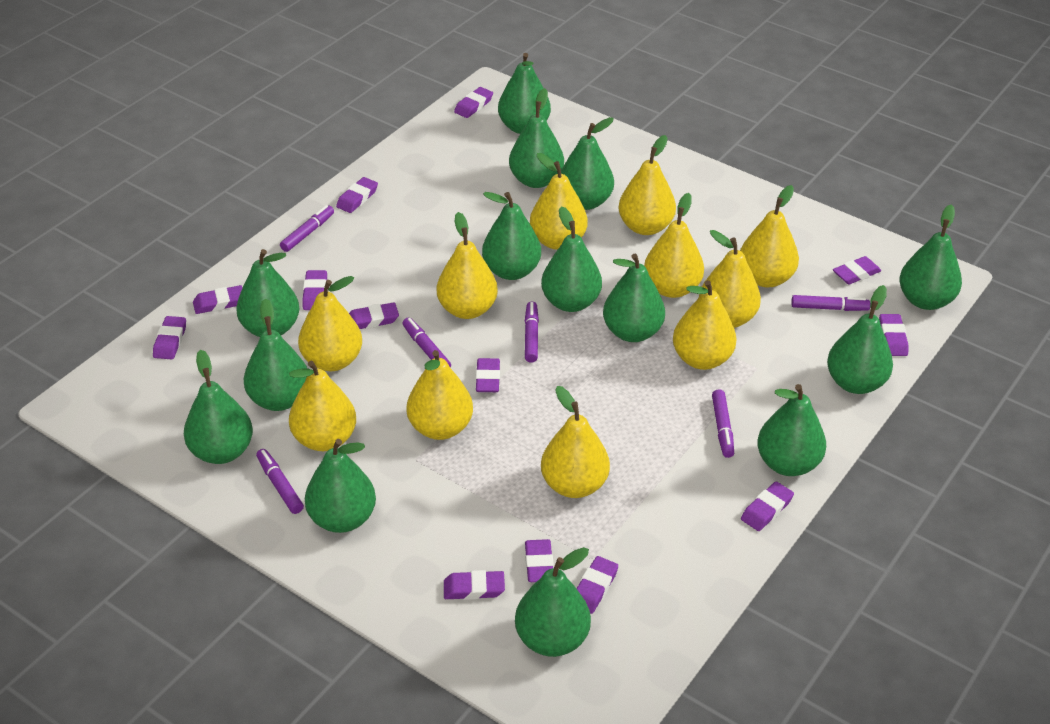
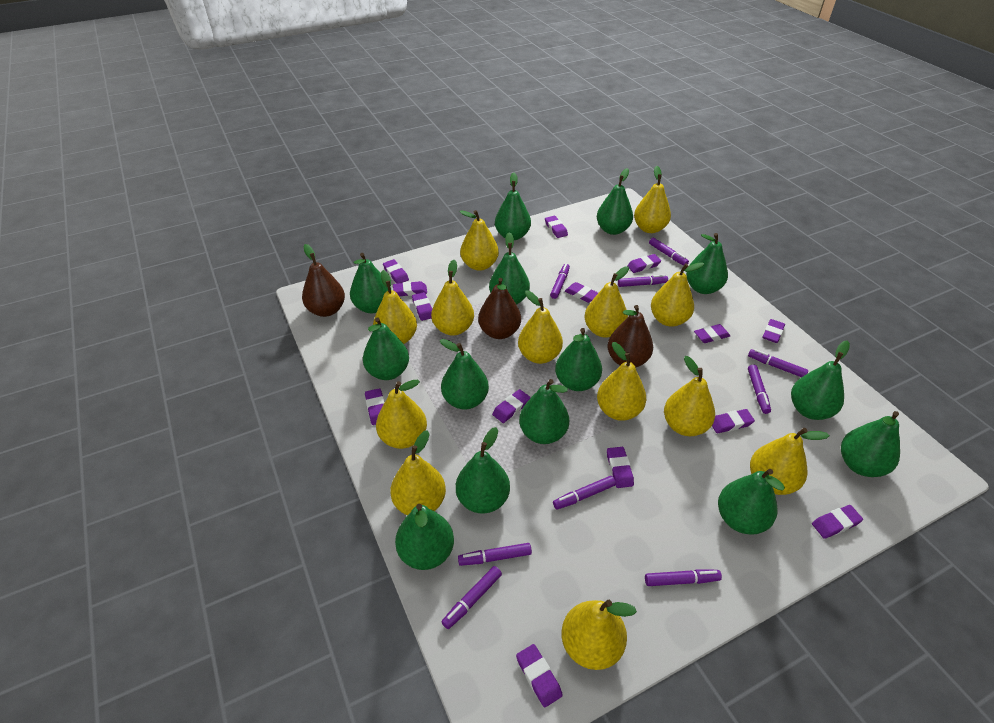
brown pear: none = 0 -> [302,244,345,317] [478,278,521,339] [607,305,653,367] = 3
purple eraser: [153,316,186,359] [193,285,242,314] [302,270,327,310] [336,177,378,213] [349,302,399,329] [444,570,505,600] [454,87,493,118] [476,358,500,392] [525,539,554,582] [576,556,618,614] [741,482,794,531] [833,256,881,284] [879,314,909,356] = 13 -> [365,388,385,425] [383,259,409,284] [393,281,427,296] [412,292,432,321] [492,389,530,423] [516,644,563,708] [545,216,568,238] [565,282,598,303] [607,447,634,488] [627,254,661,273] [694,324,730,343] [712,409,755,433] [762,319,785,343] [812,505,863,539] = 14
purple marker: [256,449,304,514] [280,205,334,252] [402,317,451,368] [525,302,539,363] [712,389,734,458] [791,295,870,311] = 6 -> [442,566,502,629] [458,543,532,566] [550,264,570,299] [553,476,616,509] [618,275,668,287] [645,569,722,586] [649,238,689,266] [748,349,808,377] [748,365,771,414] = 9
yellow pear: [289,361,356,451] [298,276,362,371] [407,350,473,440] [437,212,498,319] [530,153,588,250] [541,386,610,498] [618,135,676,235] [644,193,704,298] [673,280,737,370] [699,230,761,328] [740,185,799,288] = 11 -> [373,270,417,344] [376,380,427,449] [390,430,446,516] [431,260,474,336] [459,210,499,271] [518,291,563,364] [561,600,637,670] [585,266,629,338] [597,342,646,421] [634,166,671,233] [651,262,704,327] [664,356,715,436] [750,428,830,495] = 13

